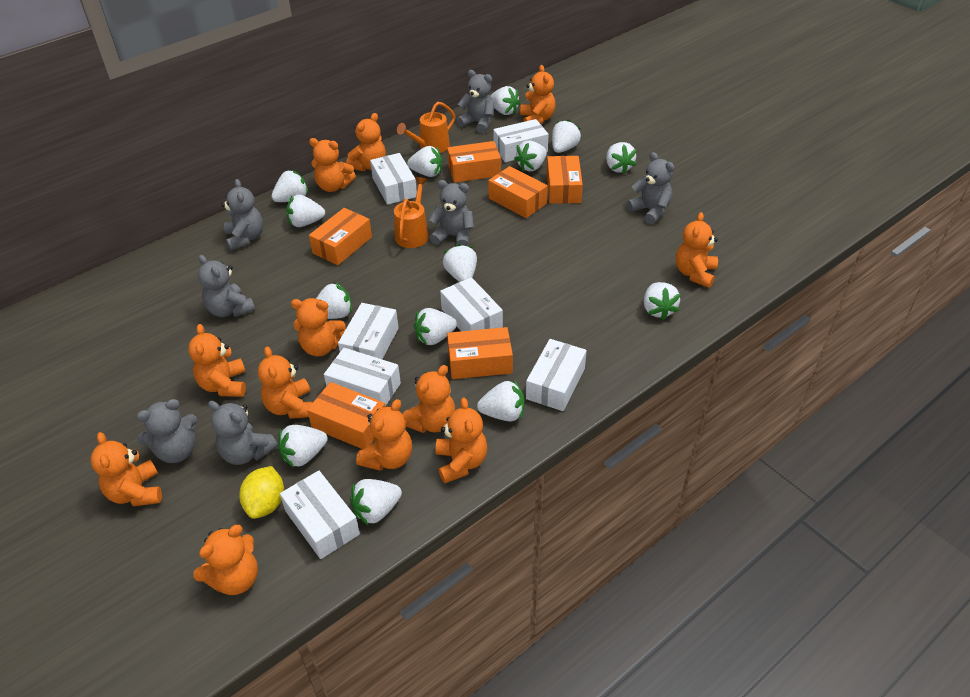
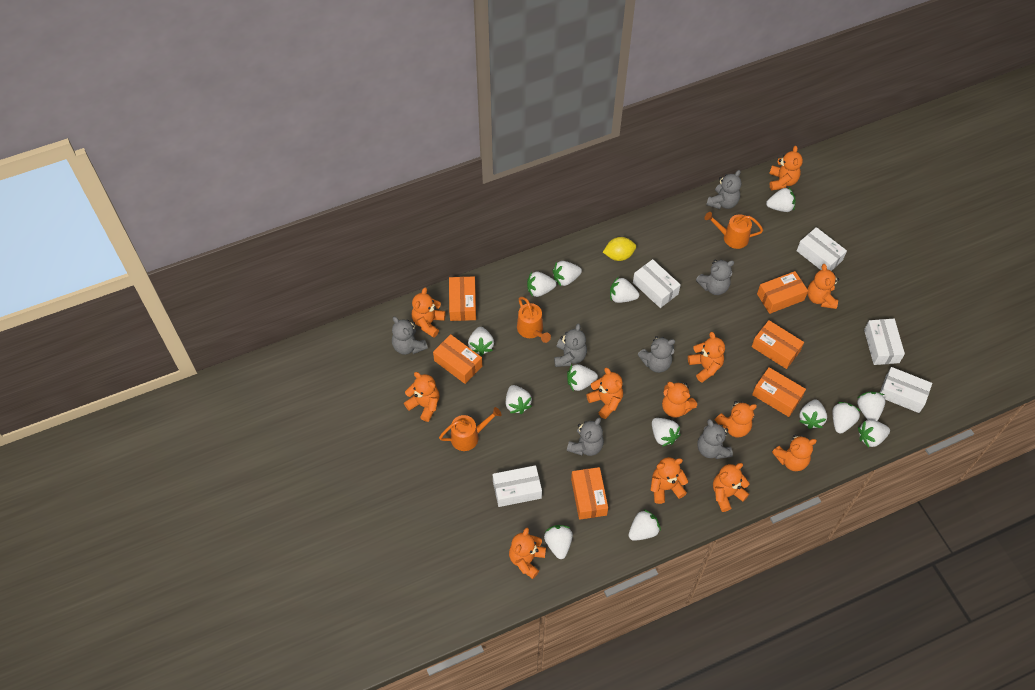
orange watering can: [394,177,429,248] [397,102,455,153] = 2 -> [439,407,502,451] [517,297,551,343] [704,212,763,249] = 3
white box: [280,471,360,559] [324,348,401,406] [338,303,399,359] [370,153,417,205] [440,277,503,331] [493,119,549,162] [526,339,587,411] = 7 -> [493,465,542,507] [633,259,681,308] [797,227,847,271] [864,319,905,365] [880,367,932,413] = 5

